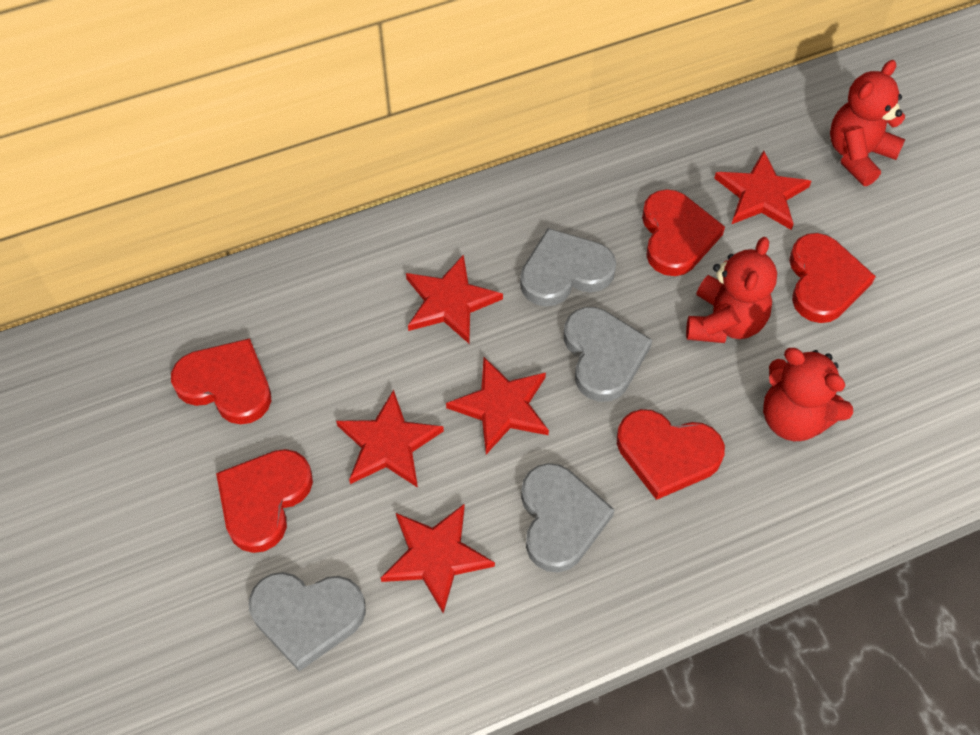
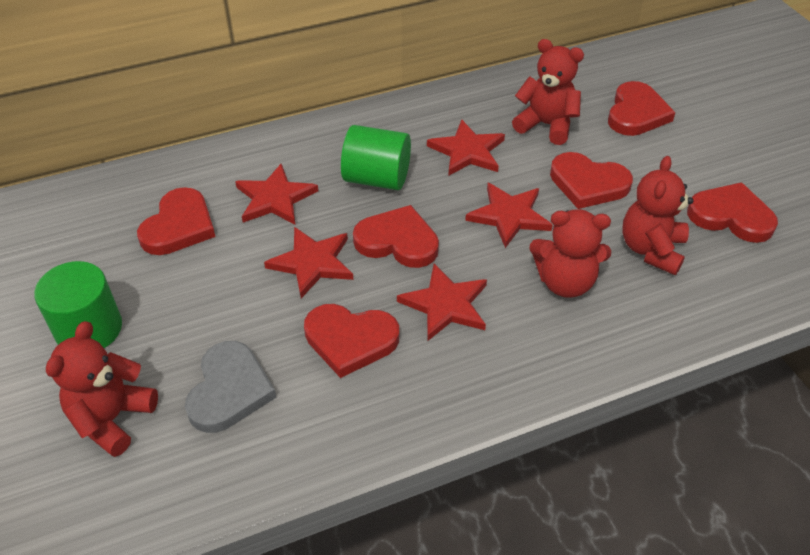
green cylinder: none = 0 -> [34,261,122,348] [341,125,411,190] = 2
grey heart: [249,572,366,671] [520,228,616,307] [521,463,615,573] [564,307,652,402] = 4 -> [185,341,276,433] = 1
red heart: [171,338,271,424] [216,449,313,553] [617,409,725,500] [642,189,725,276] [789,233,876,323] = 5 -> [137,187,215,255] [304,304,399,378] [353,205,439,268] [550,152,633,209] [608,81,676,136] [687,182,778,243] = 6
red teddy bear: [686,237,777,343] [763,348,853,441] [830,60,906,186] = 3 -> [46,321,158,457] [512,39,584,145] [529,209,611,298] [622,156,694,275] = 4

